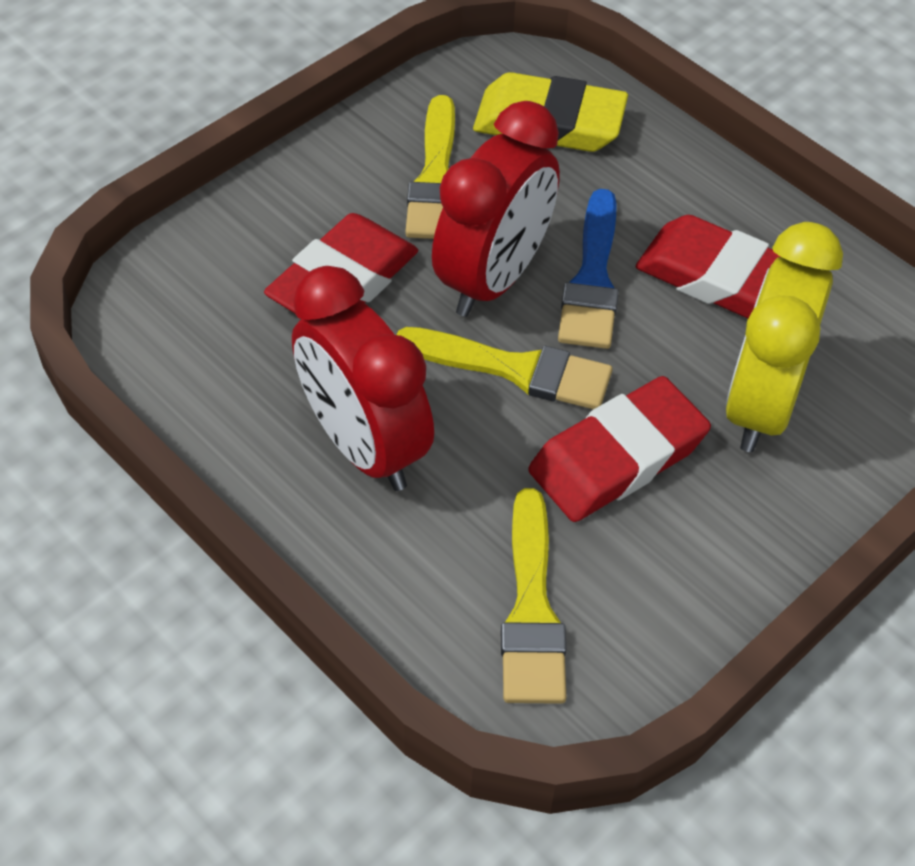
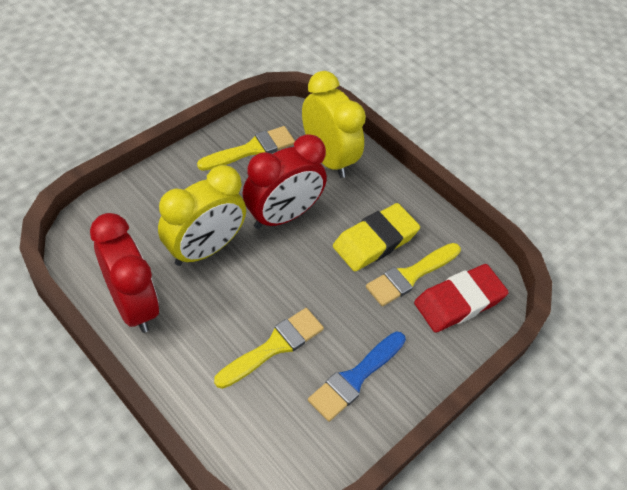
red eraser: [264,213,418,313] [528,376,711,522] [635,215,780,319] = 3 -> [414,264,509,333] = 1
yellow clock: [726,222,843,452] = 1 -> [158,165,246,266] [302,71,366,178] = 2

